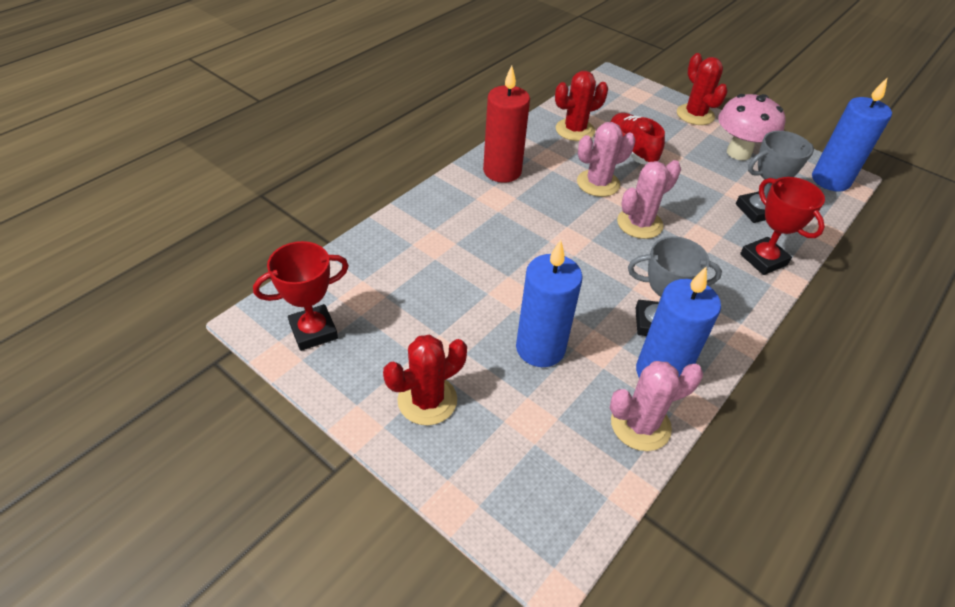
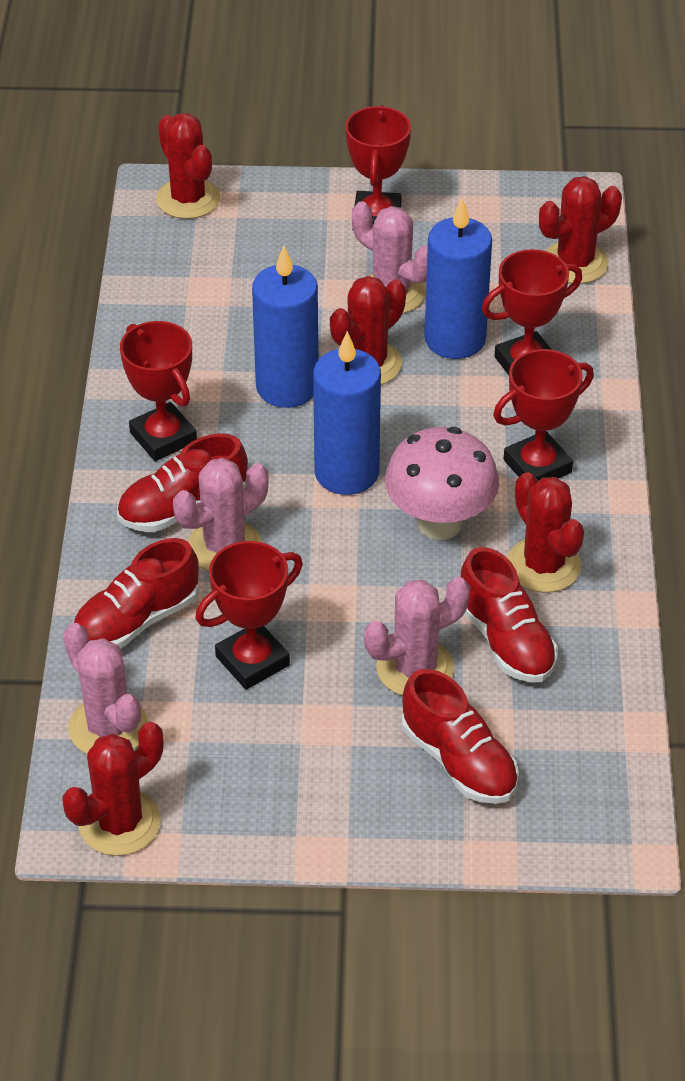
grey trophy: [628,236,722,336] [736,131,814,223] = 2 -> none = 0
pink cactus: [577,122,635,197] [610,361,703,451] [617,160,681,239] = 3 -> [63,623,148,754] [173,458,268,571] [352,201,428,314] [364,577,470,696] = 4
red cactus: [383,335,467,425] [555,71,608,141] [677,53,728,125] = 3 -> [62,722,163,856] [156,113,220,219] [330,276,406,385] [507,472,584,593] [539,176,622,284] = 5
red candle: [483,65,530,183] = 1 -> none = 0
red shoe: [610,113,665,164] = 1 -> [73,538,199,648] [117,433,248,532] [402,669,519,804] [461,547,558,682] = 4
red trophy: [253,241,349,351] [740,177,825,275] = 2 -> [120,321,197,461] [195,541,303,689] [345,105,411,230] [482,249,582,375] [493,349,594,481] = 5

